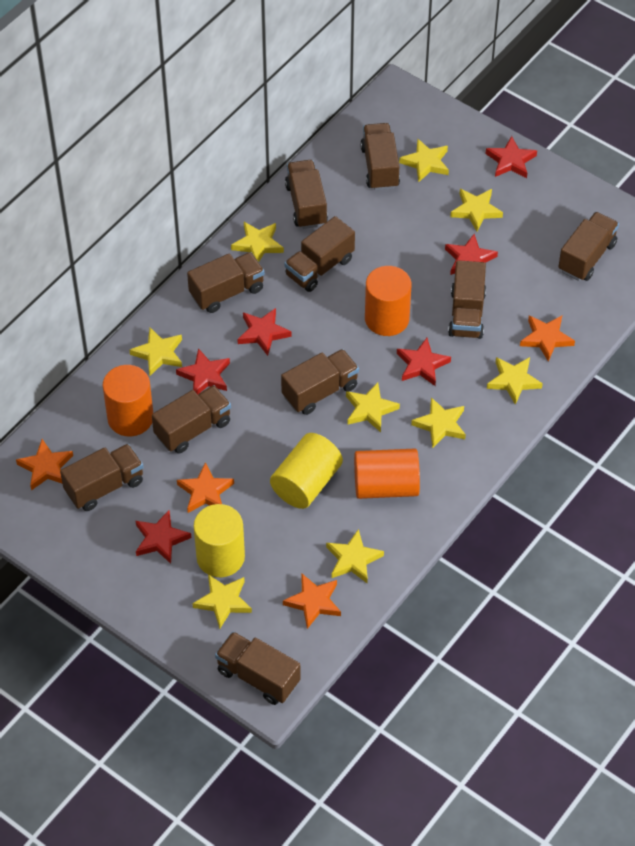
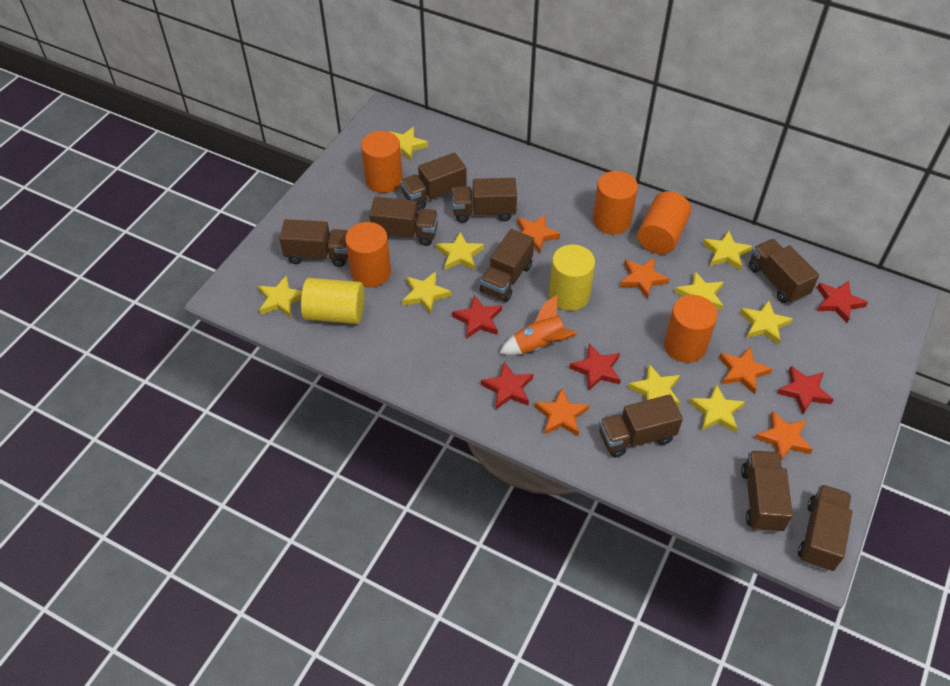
brown truck: [60,444,144,511] [152,385,231,454] [187,252,265,313] [215,632,301,705] [281,349,359,415] [284,216,355,292] [285,160,328,229] [360,123,400,190] [448,260,486,339] [558,212,619,281] = 10 -> [279,219,348,267] [369,197,438,246] [400,152,467,211] [452,178,517,223] [480,229,534,302] [599,394,683,458] [741,451,793,533] [749,239,819,304] [798,484,852,571] = 9
orange cylinder: [103,365,153,436] [354,449,420,499] [365,266,411,336] = 3 -> [345,222,391,287] [361,131,403,193] [593,171,638,235] [637,191,691,254] [664,295,718,363] = 5
orange rocket: none = 0 -> [499,294,577,355] = 1
orange star: [16,439,73,490] [177,462,234,513] [283,573,341,629] [520,316,575,362] = 4 -> [517,214,560,253] [534,388,589,436] [620,258,670,299] [719,346,773,394] [755,411,813,461] = 5
red star: [136,510,191,564] [176,348,230,394] [237,308,291,356] [397,338,451,386] [445,234,498,275] [486,136,537,178] = 6 -> [452,295,502,339] [481,362,533,409] [569,344,621,391] [777,366,834,414] [817,281,868,323] = 5

